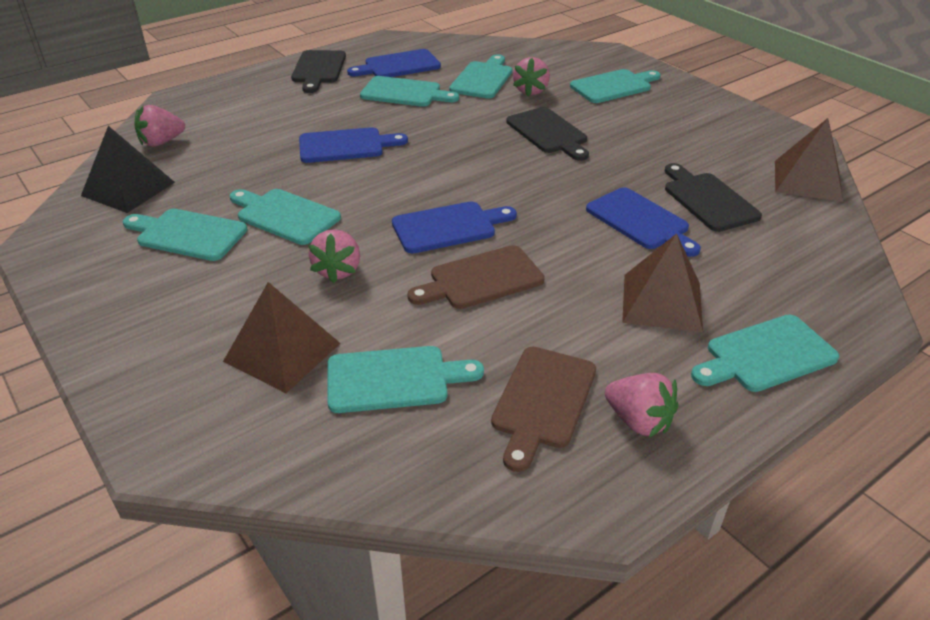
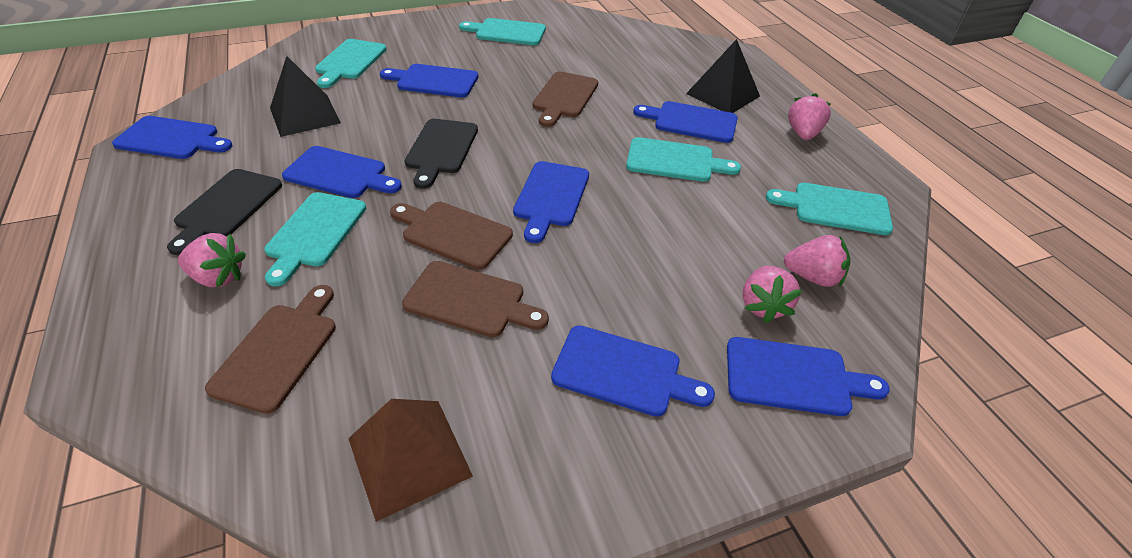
black cutting board: [291,50,346,93] [506,107,589,161] [665,163,762,232] = 3 -> [167,169,282,255] [405,119,478,189] = 2
black pyramid: [81,126,175,213] = 1 -> [270,56,341,137] [686,39,760,113] = 2
blue cutting board: [299,127,408,163] [347,49,441,77] [392,201,517,253] [586,187,701,257] = 4 -> [112,116,232,159] [282,146,402,198] [380,64,478,98] [513,161,589,243] [551,325,715,417] [633,101,738,143] [727,337,890,416] = 7
brown cutting board: [407,245,545,309] [491,347,596,472] = 2 -> [205,285,336,414] [390,202,513,270] [402,261,549,337] [532,71,598,127] = 4
brown pyramid: [223,282,341,393] [622,233,703,332] [775,118,843,202] = 3 -> [348,399,473,522] = 1
turquoise cutting board: [123,209,247,261] [230,189,341,245] [327,346,484,413] [360,76,459,107] [449,54,512,99] [570,69,661,103] [691,315,839,392] = 7 -> [264,192,366,286] [315,39,387,88] [459,18,546,45] [626,137,741,182] [766,183,893,235] = 5

